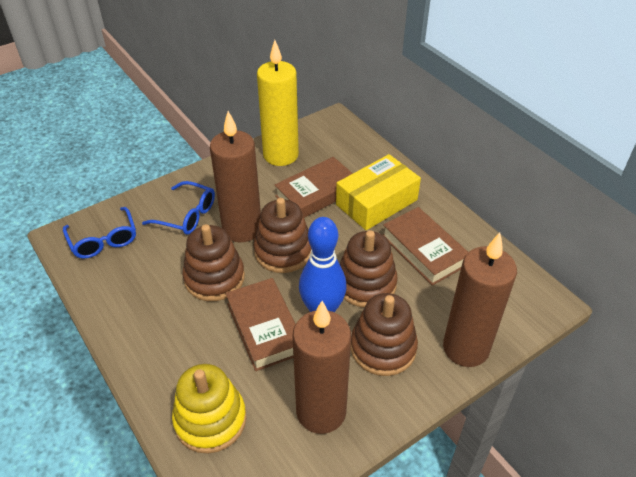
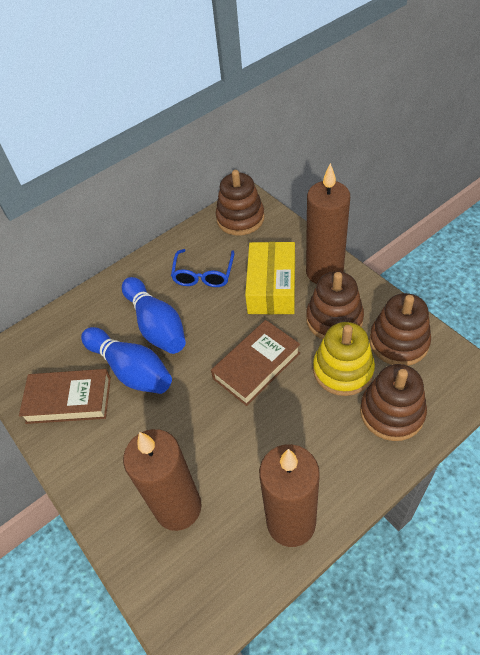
blue bowling pin: [299,217,347,312] = 1 -> [81,327,172,394] [122,277,186,354] = 2
blue glasses: [63,207,136,259] [142,181,215,235] = 2 -> [171,249,234,287] = 1
brown book: [225,278,295,371] [275,157,353,218] [383,207,468,286] = 3 -> [19,369,111,424] [211,320,300,406] = 2
yellow candle: [257,40,299,166] = 1 -> none = 0

